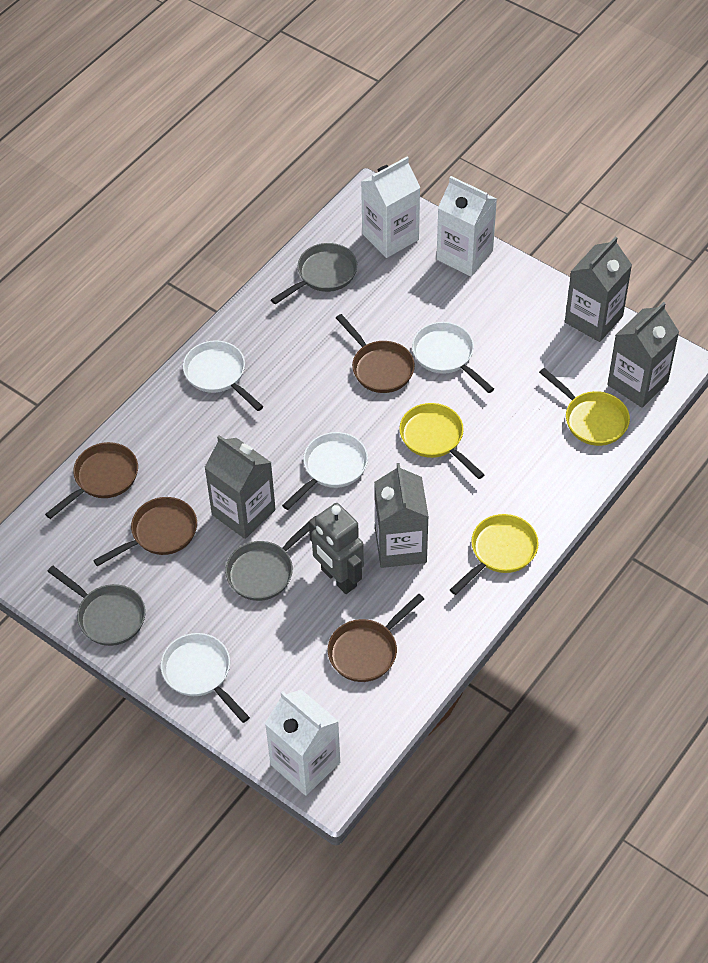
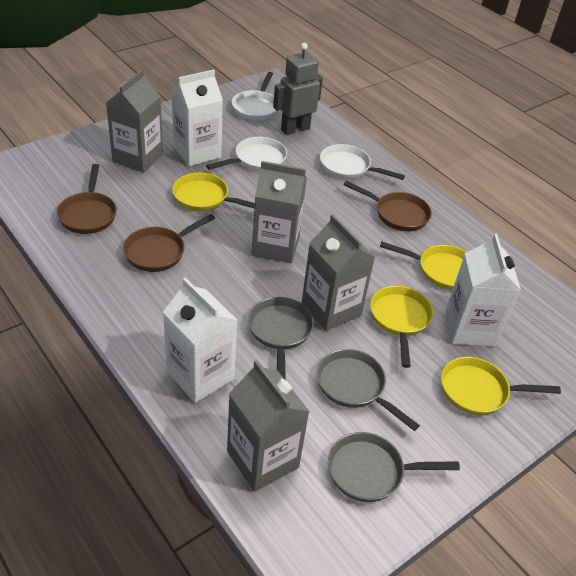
brown pan: [45,442,138,519] [93,497,197,566] [328,594,424,682] [336,314,415,393] = 4 -> [57,164,117,234] [123,214,215,272] [344,181,432,231] = 3
white pan: [161,633,250,723] [183,340,264,411] [282,432,368,510] [412,322,494,393] = 4 -> [206,137,287,171] [232,72,277,121] [320,144,405,180] = 3
yellow pan: [399,403,485,479] [450,514,539,595] [539,368,630,446] = 3 -> [172,173,255,211] [370,286,433,368] [380,241,466,290] [441,357,561,415] = 4

